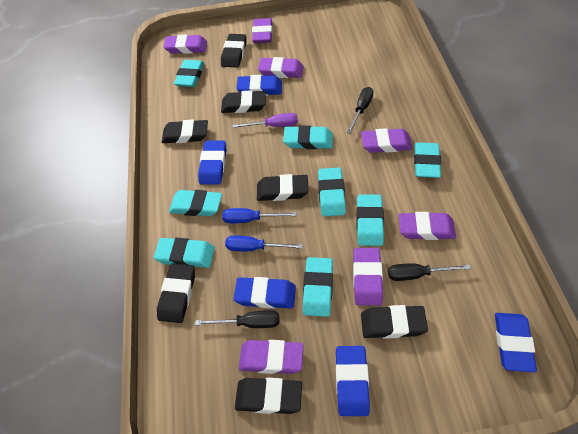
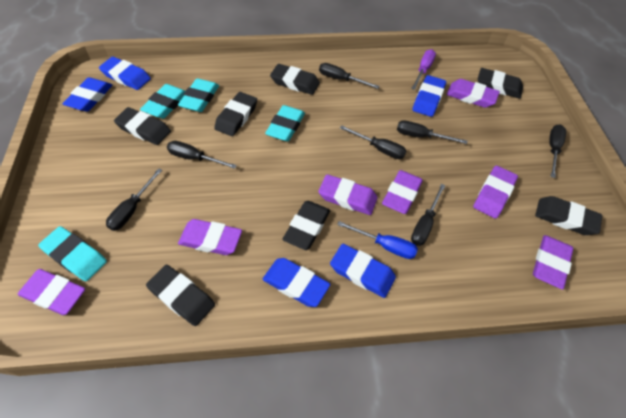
black screwdriver: [195,310,279,328] [347,87,374,134] [388,263,471,281] = 3 -> [106,168,162,231] [167,141,237,169] [319,63,379,89] [340,125,406,159] [397,120,467,144] [411,184,446,246] [549,125,566,178] = 7
blue screwdriver: [222,208,297,223] [225,235,303,251] = 2 -> [337,221,418,259] = 1
turquoise eraser: [154,238,215,268] [169,190,222,216] [174,60,204,87] [283,126,333,149] [303,257,333,317] [318,168,346,216] [356,194,384,246] [414,142,441,178] = 8 -> [38,226,107,281] [140,84,185,118] [178,78,219,112] [265,105,305,142] = 4

